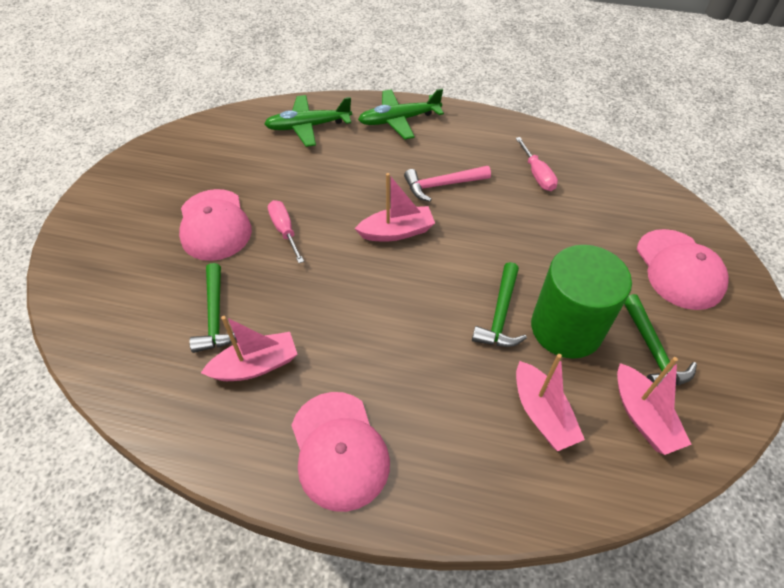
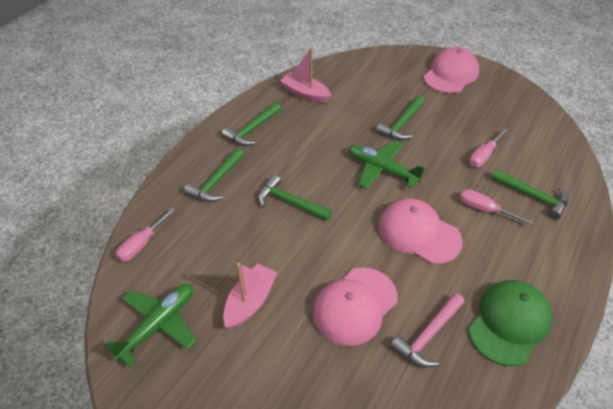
green cap: none = 0 -> [469,280,552,366] = 1
green cylinder: [531,245,632,359] = 1 -> none = 0
green hammer: [189,263,236,353] [472,262,527,347] [624,294,697,386] = 3 -> [184,148,244,202] [222,102,281,146] [258,175,332,221] [376,96,424,140] [492,169,568,220] = 5
pink boat: [201,316,297,381] [355,173,435,242] [516,354,585,451] [617,357,692,455] = 4 -> [223,263,277,329] [280,47,331,103] = 2
pink screwdriver: [268,200,304,263] [515,137,558,191] = 2 -> [115,208,176,262] [460,189,534,225] [469,128,508,167] = 3

